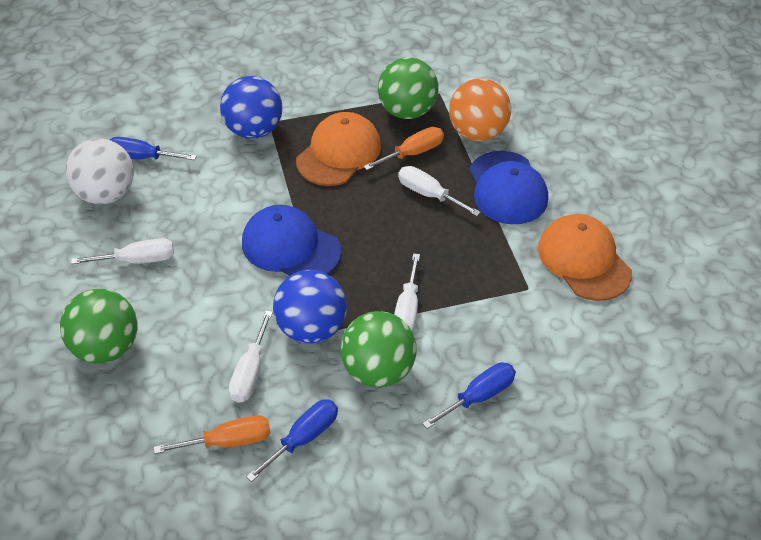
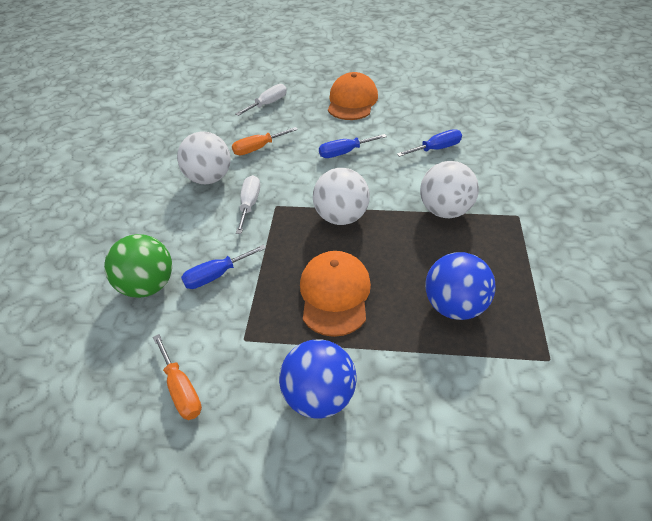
blue cap: [242,205,342,276] [470,151,548,224] = 2 -> none = 0
green ball: [60,289,137,364] [340,311,417,388] [378,57,438,119] = 3 -> [104,234,172,298] = 1
orange ball: [449,78,511,141] = 1 -> none = 0
white ball: [66,138,134,204] = 1 -> [177,131,231,184] [313,168,370,225] [420,161,479,218] = 3
white screwdriver: [71,238,174,264] [229,311,273,403] [394,253,420,332] [398,166,481,216] = 4 -> [235,84,287,116] [236,175,260,234] = 2

